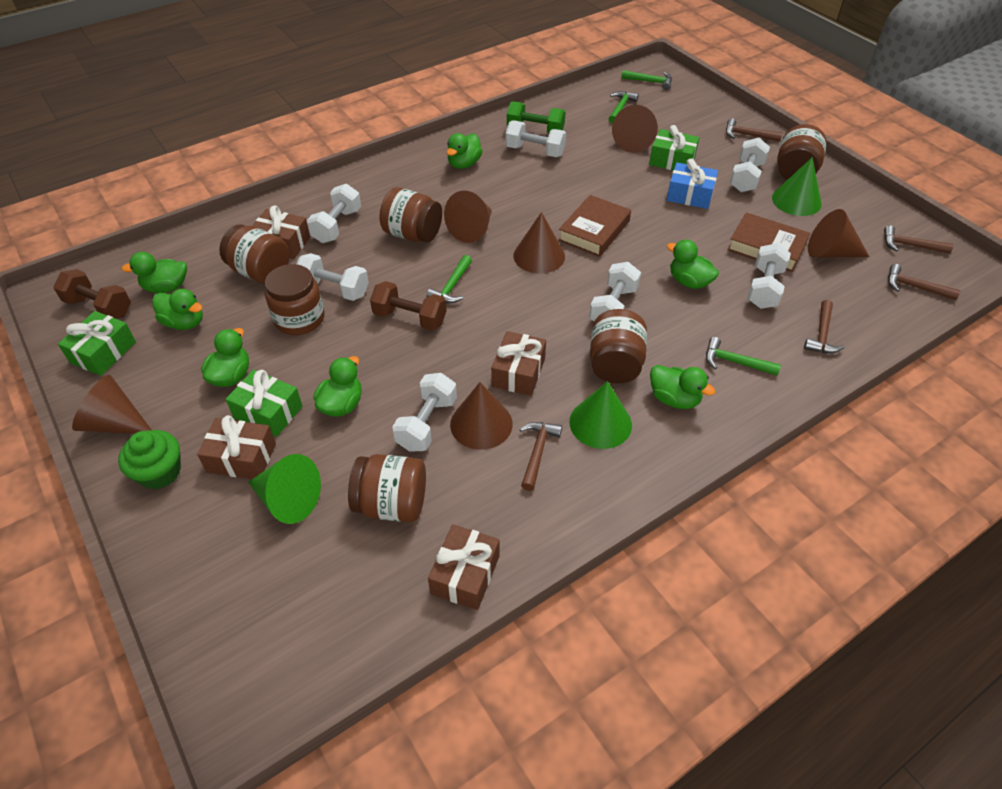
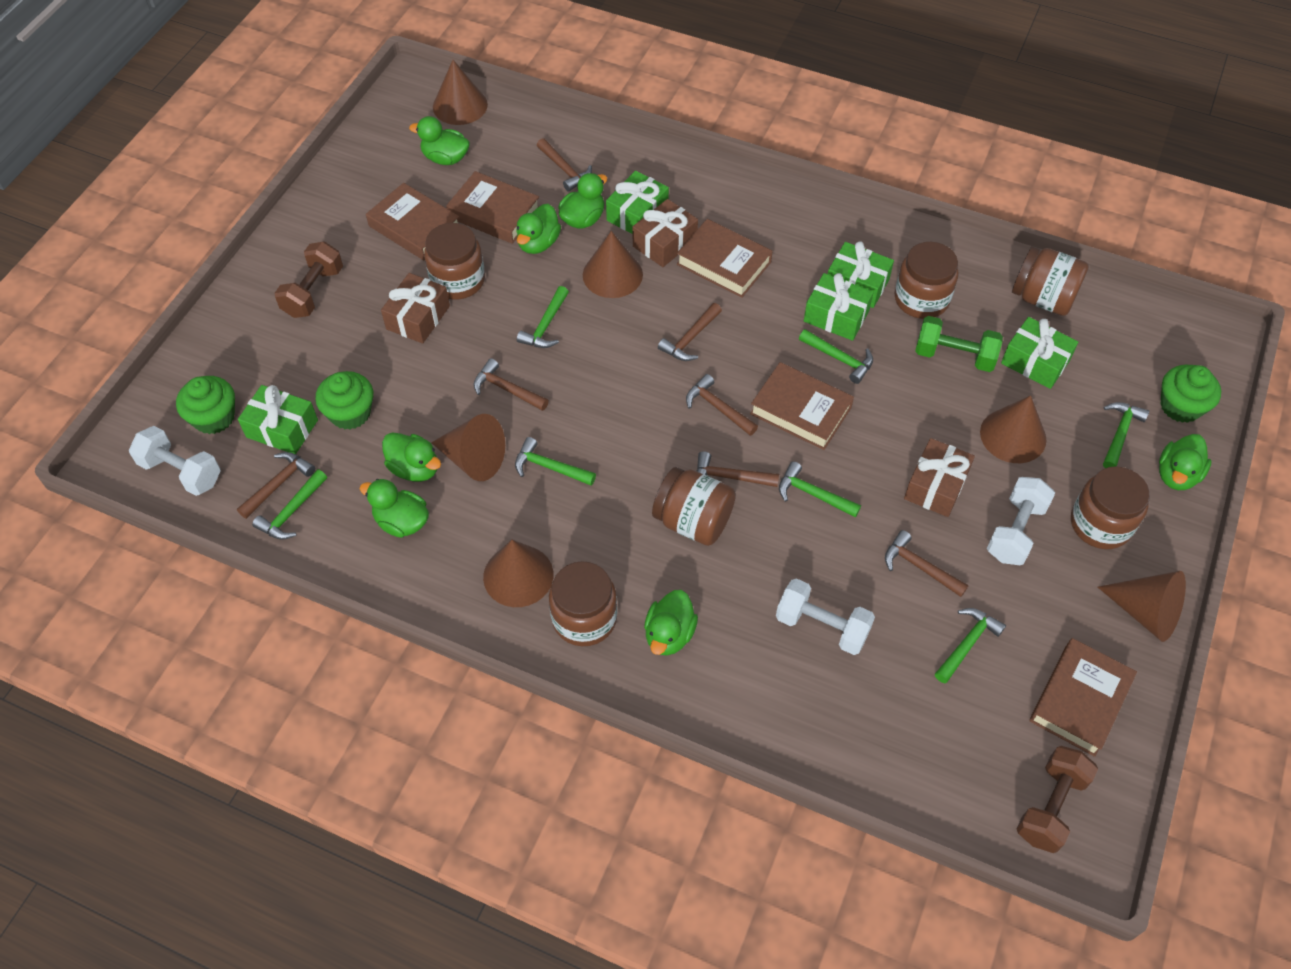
blue gift: [667,159,718,209] = 1 -> none = 0
brown book: [558,195,631,257] [727,212,810,272] = 2 -> [366,183,459,260] [446,171,539,244] [677,219,773,298] [750,362,854,450] [1029,638,1137,757] = 5
brown gift: [197,415,276,479] [252,206,310,259] [428,524,500,610] [491,331,546,396] = 4 -> [381,273,450,343] [632,199,698,267] [904,438,975,517] = 3
brown hammer: [520,422,562,491] [726,118,782,142] [804,300,845,354] [884,225,954,253] [888,264,961,300] = 5 -> [237,452,315,519] [474,358,549,411] [537,138,592,192] [658,303,722,361] [686,374,758,436] [696,451,779,487] [885,530,969,597] = 7
green cone: [248,454,321,524] [569,381,632,449] [772,157,822,216] = 3 -> none = 0
green cupcake: [118,430,181,489] = 1 -> [176,376,235,434] [315,371,373,430] [1160,365,1221,423] = 3
green gift: [58,311,136,376] [226,370,303,437] [649,125,699,170] = 3 -> [238,385,318,454] [606,170,669,234] [804,273,874,341] [828,241,894,308] [1001,317,1078,389] = 5
green hammer: [427,255,472,303] [609,91,639,124] [621,70,672,90] [706,337,781,376] = 4 -> [252,469,327,540] [515,437,596,486] [517,286,569,348] [779,461,861,517] [799,329,873,384] [935,608,1006,683] [1103,402,1149,468] = 7
white dumbbell: [297,253,369,301] [307,184,361,243] [392,373,457,452] [505,121,566,157] [589,262,641,322] [730,138,770,192] [747,243,791,309] = 7 -> [129,426,221,496] [776,578,875,655] [987,477,1055,565] = 3

